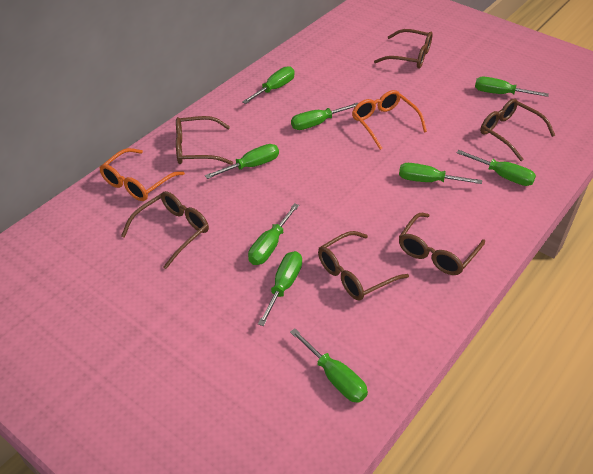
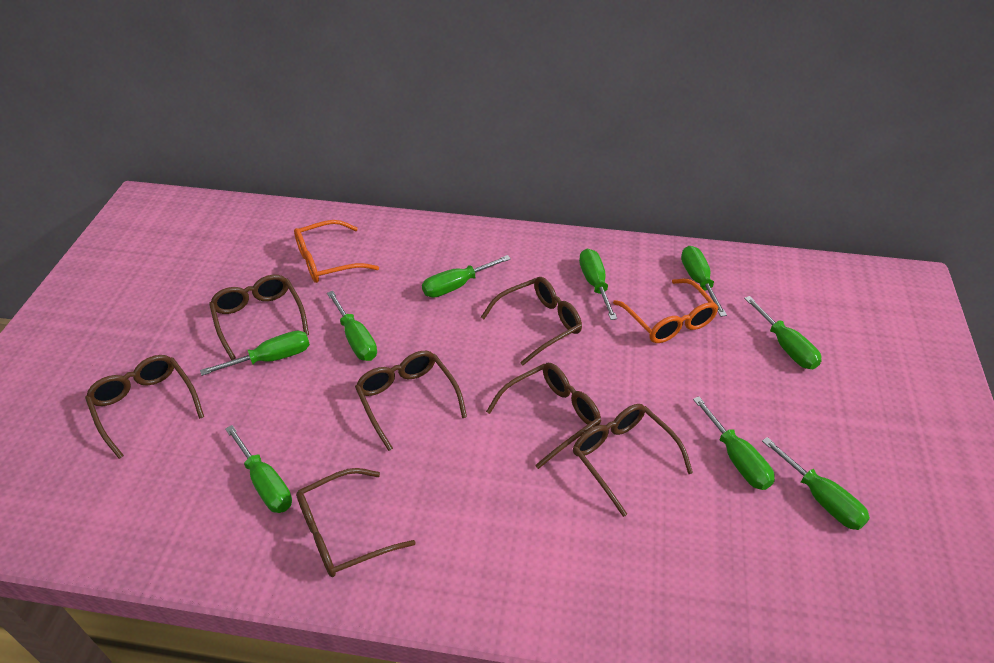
brown glasses: [121,191,209,269] [176,116,233,165] [318,231,409,301] [374,29,433,69] [399,213,485,275] [480,99,555,161] = 6 -> [85,355,204,459] [209,275,309,360] [296,468,416,577] [355,351,467,451] [481,277,582,365] [486,363,601,469] [573,404,693,517] = 7

